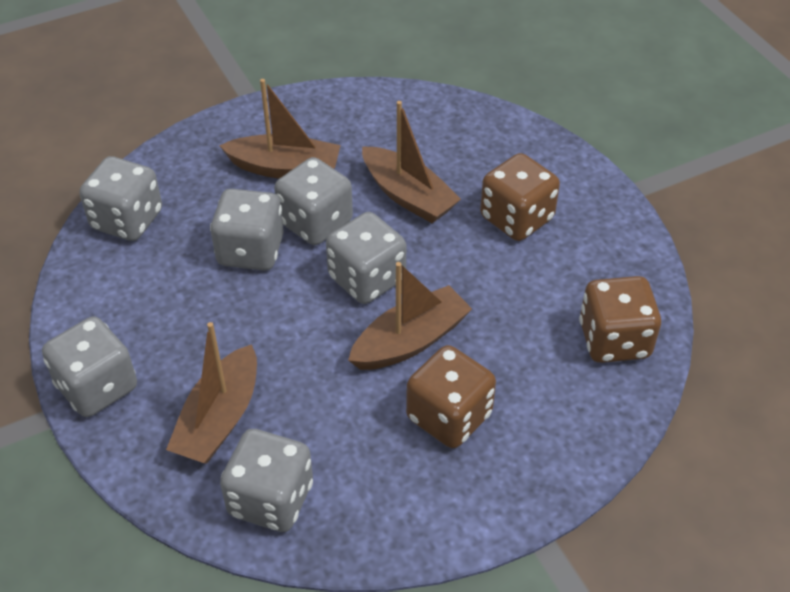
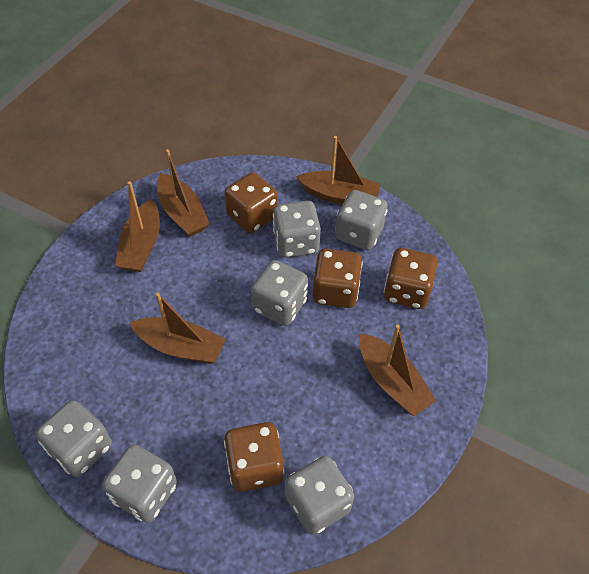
brown boat: [166,322,257,464] [219,79,341,178] [348,262,472,370] [362,101,461,223] = 4 -> [115,181,160,272] [130,293,226,364] [157,149,210,237] [296,136,381,204] [359,325,436,416] = 5
brown dice: [406,345,496,448] [480,153,560,241] [579,276,661,363] = 3 -> [224,172,278,233] [224,422,284,492] [312,249,363,308] [384,248,438,309] = 4

